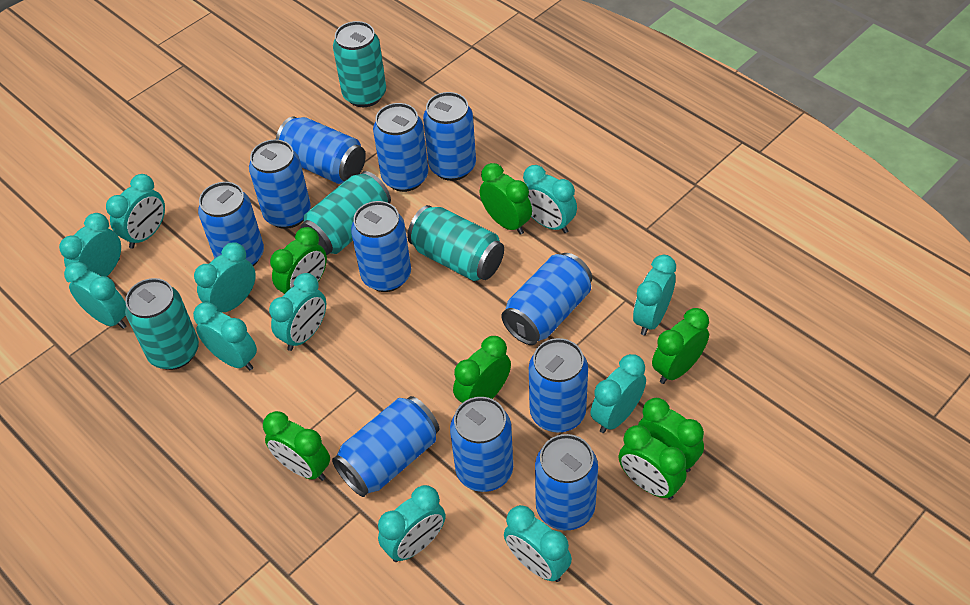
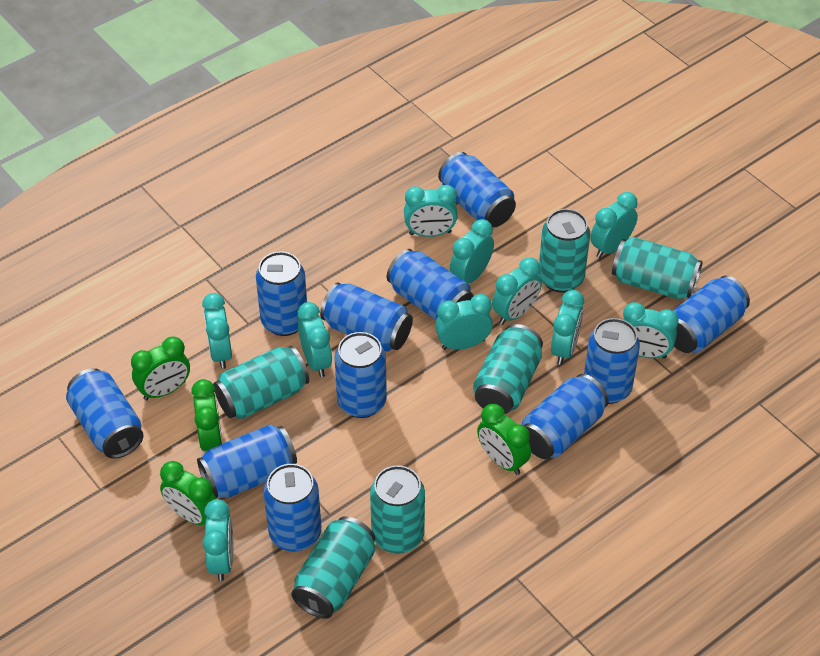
green clock: [263,411,330,481] [270,227,327,294] [453,336,511,403] [480,163,532,235] [619,425,687,500] [638,398,704,472] [652,308,709,384] = 7 -> [131,336,190,400] [160,461,216,525] [191,379,222,451] [477,404,531,475] = 4
turquoise can: [125,278,199,370] [300,171,391,255] [333,21,386,107] [407,205,504,281] = 4 -> [213,345,309,419] [291,516,376,619] [370,465,425,553] [473,324,543,414] [539,209,590,293] [612,237,703,299] = 6
turquoise clock: [59,213,121,277] [64,262,126,329] [106,174,165,249] [193,302,257,371] [194,242,256,313] [269,273,326,351] [378,485,446,562] [504,505,572,582] [523,165,577,233] [590,354,646,433] [633,255,676,335] = 11 -> [202,293,232,369] [203,499,233,581] [298,302,332,377] [404,185,458,237] [435,294,493,350] [450,219,494,283] [492,258,542,325] [551,290,584,365] [590,192,638,258] [622,302,679,359] = 10

